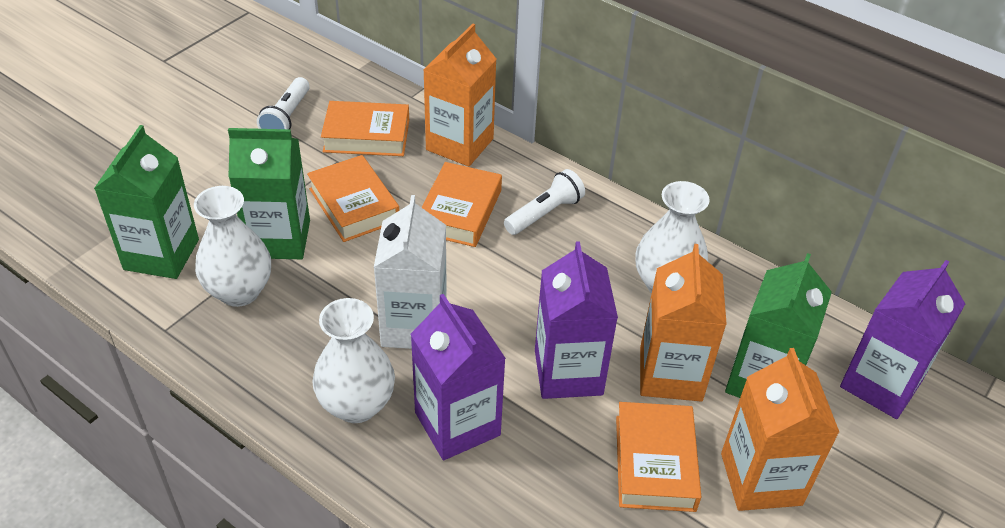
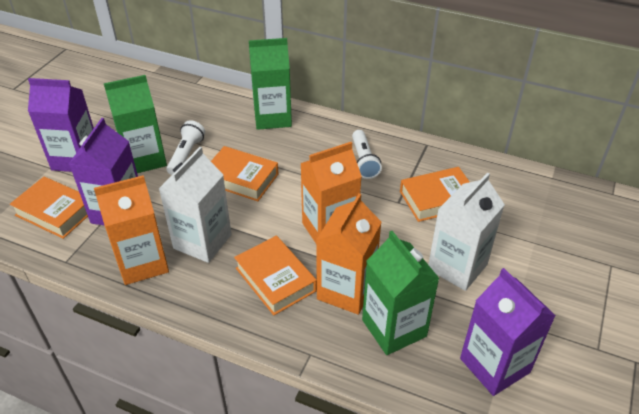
white carton: [374,195,447,349] = 1 -> [159,147,231,263] [428,173,505,291] = 2
white vase: [194,186,271,307] [312,298,395,423] [635,181,710,293] = 3 -> none = 0

